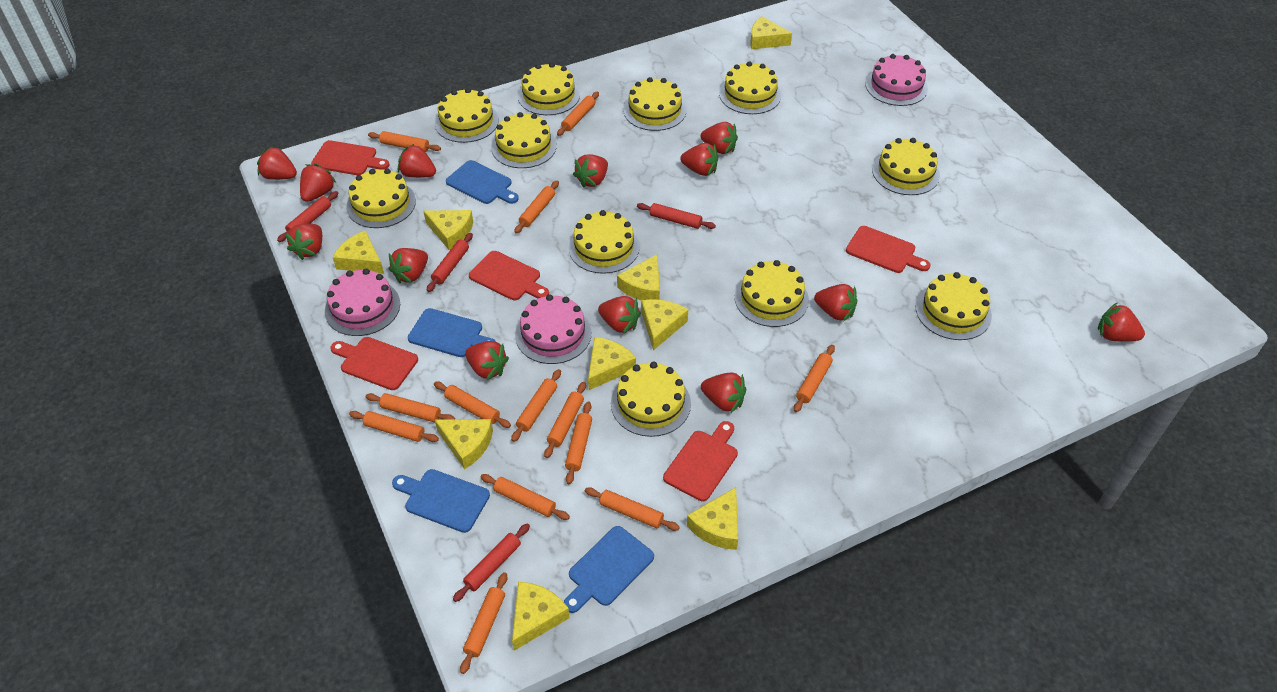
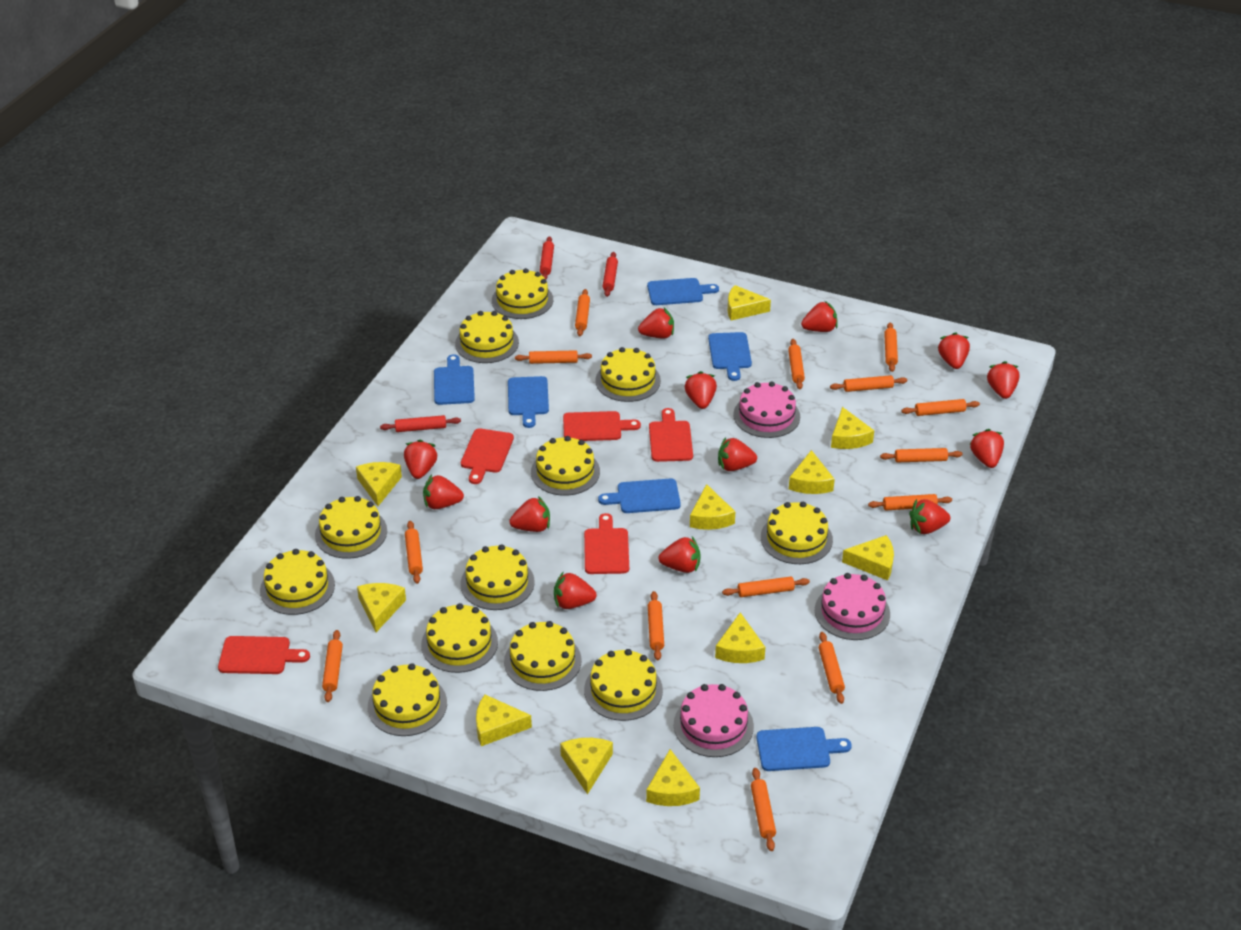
blue cutting board: [392,469,490,533] [408,308,496,357] [446,160,519,204] [564,526,654,613] = 4 -> [434,354,475,405] [508,376,549,428] [598,479,681,513] [647,278,719,305] [708,332,752,381] [756,727,852,771] = 6
orange rolling pin: [349,411,439,442] [366,393,455,422] [368,131,441,152] [434,382,511,428] [460,572,508,674] [481,474,570,520] [511,369,561,442] [514,180,559,234] [544,382,586,458] [557,92,599,136] [565,401,592,484] [585,487,680,531] [794,345,835,412] = 13 -> [322,630,343,702] [405,521,423,584] [515,350,592,364] [575,289,590,336] [648,591,664,660] [722,576,810,597] [751,768,776,851] [788,339,805,389] [819,632,845,704] [830,375,907,392] [868,494,952,510] [880,448,963,463] [884,322,898,372] [901,399,980,416] = 14
red rolling pin: [277,191,338,242] [427,233,473,292] [453,523,530,602] [637,203,716,229] = 4 -> [380,415,461,432] [540,236,554,279] [602,252,618,297] = 3
yellow cake: [346,168,416,228] [435,88,499,143] [491,112,557,168] [518,63,580,115] [568,210,640,274] [611,362,691,437] [624,77,686,131] [719,61,781,114] [735,260,809,327] [872,138,940,195] [916,272,992,340] = 11 -> [260,549,335,615] [315,496,387,559] [368,663,447,736] [421,603,498,673] [455,311,519,363] [461,544,535,610] [492,268,553,319] [504,621,582,691] [531,436,600,496] [584,649,663,721] [595,347,661,402] [761,502,833,564] = 12
yellow cheese: [333,231,384,274] [423,210,473,250] [435,419,493,469] [512,582,570,651] [588,337,636,390] [617,254,660,300] [641,299,688,351] [687,487,738,550] [750,17,792,49] = 9 -> [356,462,402,506] [357,583,406,632] [476,695,532,746] [560,738,613,795] [646,749,700,806] [690,484,736,530] [715,612,765,663] [728,285,771,321] [789,450,835,494] [831,407,874,449] [842,535,894,580] = 11

